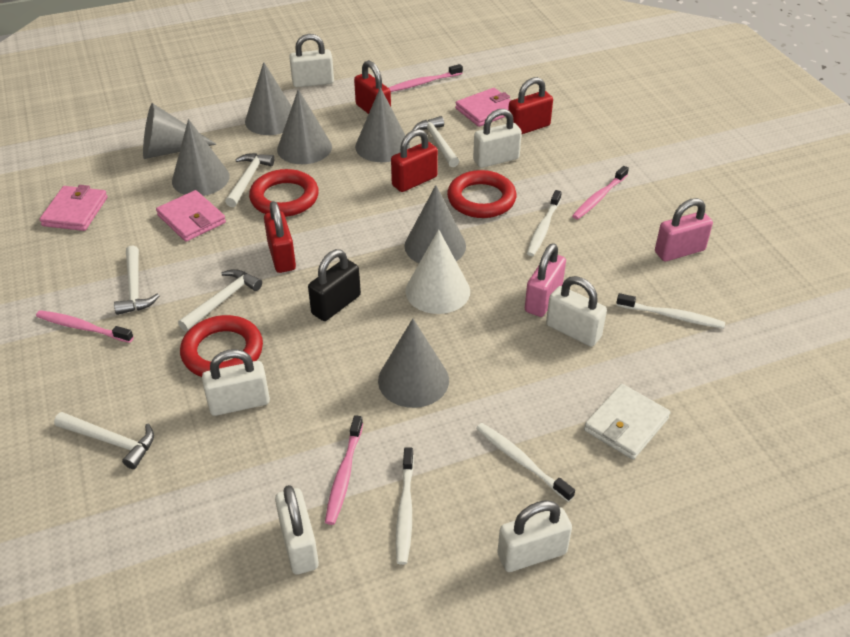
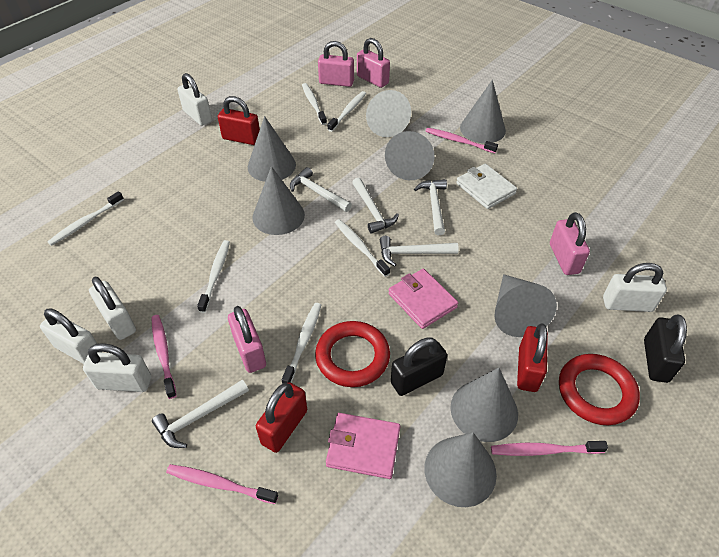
black padlock: [308,249,361,321] = 1 -> [391,337,447,396] [644,315,687,383] = 2
pink padlock: [525,243,566,317] [655,198,713,261] = 2 -> [228,306,266,373] [318,41,354,87] [357,38,390,88] [550,212,590,275] = 4
pink wallet: [39,185,107,231] [156,190,226,242] [455,88,511,127] = 3 -> [326,413,400,479] [388,269,458,329] = 2
red padlock: [264,201,296,273] [354,60,391,114] [391,129,438,192] [508,77,553,134] = 4 -> [218,96,260,145] [256,383,307,453] [517,324,548,392] = 3
red ring: [180,315,263,377] [249,169,319,217] [447,170,516,218] = 3 -> [315,321,390,387] [559,354,640,425] = 2
white padlock: [202,349,270,416] [275,485,319,575] [289,34,334,88] [473,109,522,168] [497,500,572,572] [546,276,607,347] = 6 -> [40,308,102,364] [83,343,151,392] [89,277,136,340] [177,73,212,126] [603,263,667,312] = 5
white toothbrush: [396,447,414,565] [476,423,575,502] [527,190,562,256] [616,293,725,329] = 4 -> [47,191,124,246] [197,240,230,313] [282,303,321,384] [302,83,327,125] [327,91,366,132] [335,219,390,277] = 6

